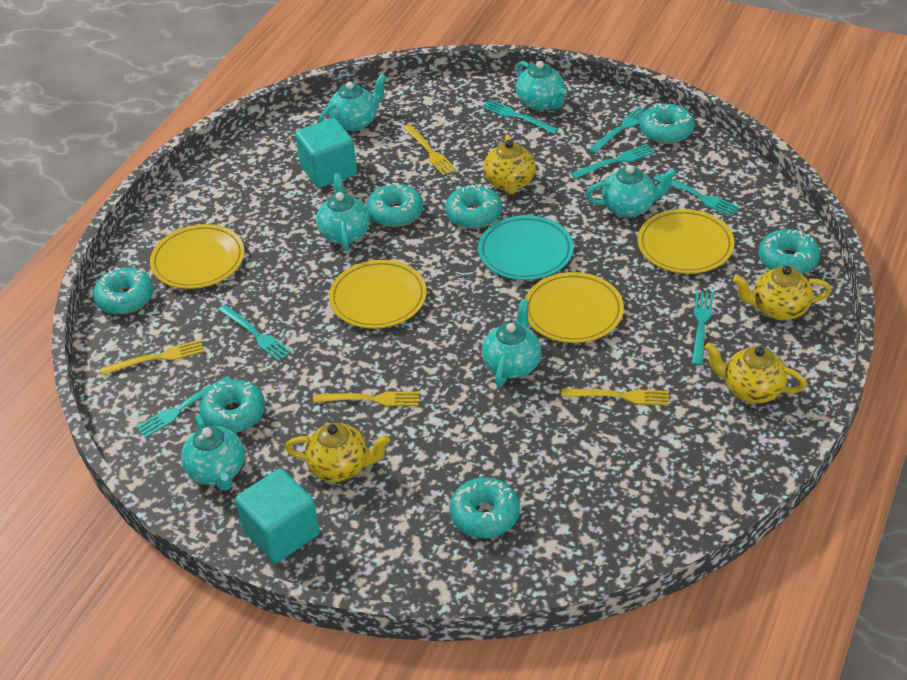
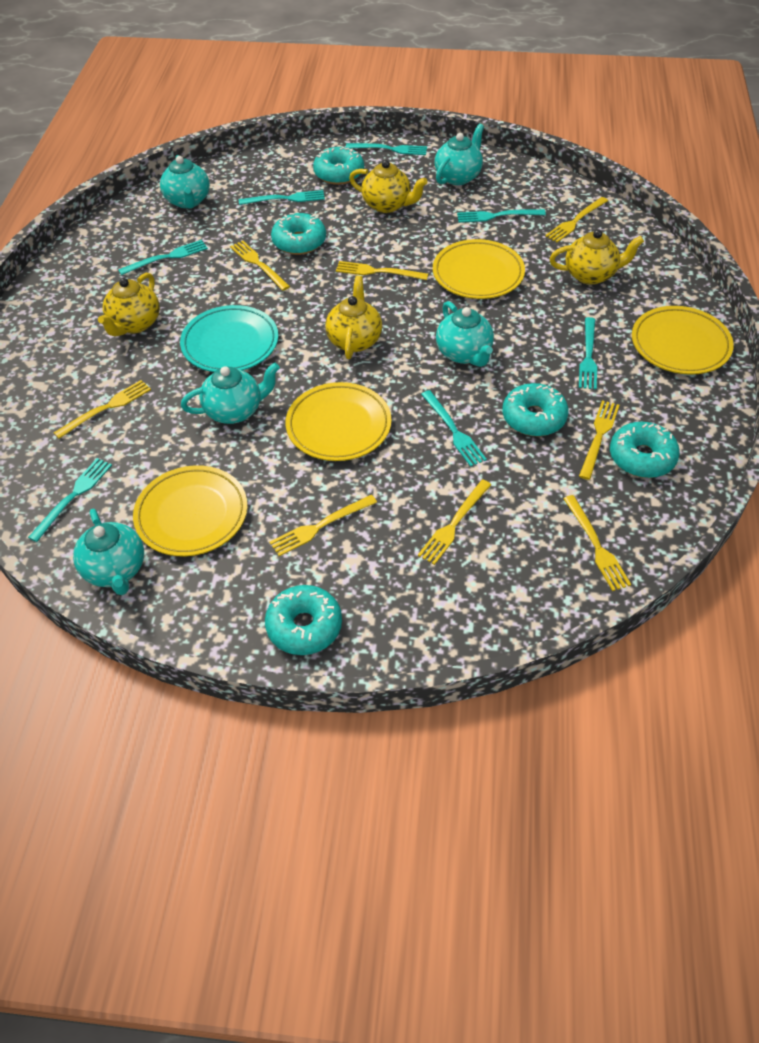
turquoise cube: [235,468,320,563] [295,118,357,188] = 2 -> none = 0
turquoise donut: [93,267,154,314] [199,380,265,433] [366,182,423,227] [445,184,502,229] [449,477,520,538] [640,103,695,144] [759,229,820,274] = 7 -> [265,585,342,655] [271,213,326,255] [313,147,364,185] [502,383,569,436] [610,422,680,478] = 5
turquoise teapot: [181,415,245,491] [316,173,370,250] [319,74,387,131] [482,299,542,387] [516,61,567,110] [586,165,677,217] = 6 -> [73,509,144,595] [160,155,210,209] [181,363,280,424] [435,123,484,185] [436,301,494,367] = 5
yellow fork: [101,339,204,375] [313,391,419,406] [403,124,456,175] [561,389,669,406] = 4 -> [53,380,151,439] [230,241,290,291] [270,495,377,556] [336,261,428,280] [418,479,491,565] [545,197,608,243] [563,495,631,591] [579,400,620,480] = 8

